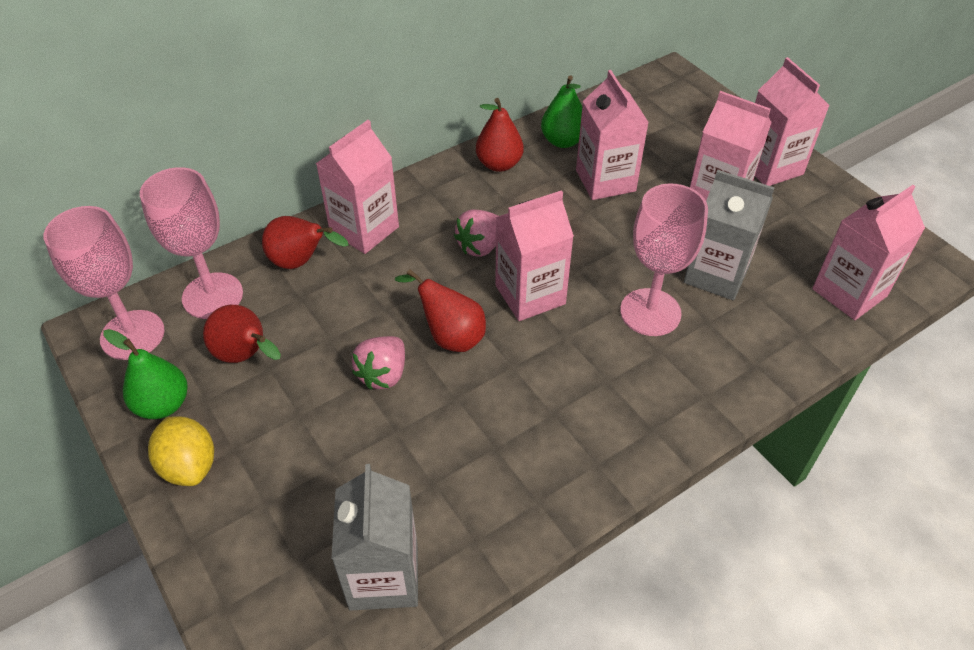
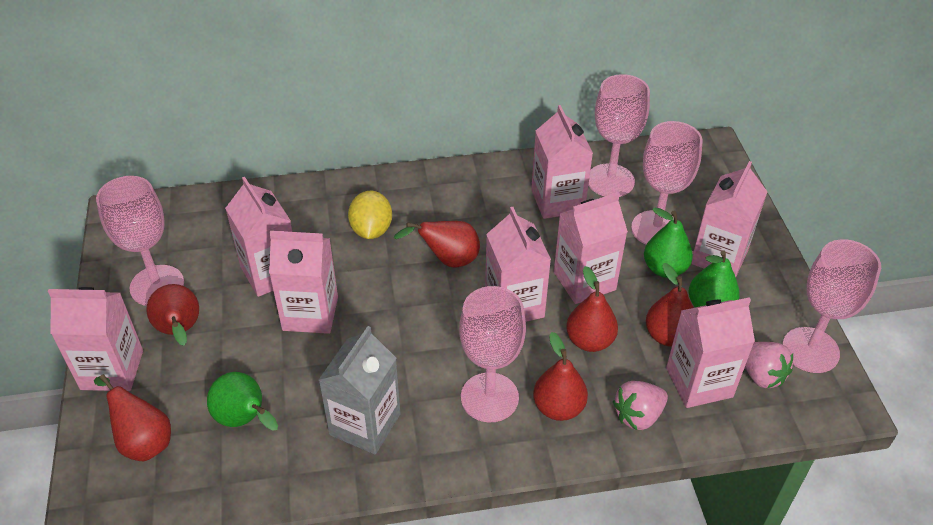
green pear: [103,329,188,419] [541,75,582,148] = 2 -> [207,372,278,431] [644,208,693,278] [689,250,740,308] = 3
grey carton: [331,464,418,611] [684,170,775,300] = 2 -> [319,326,401,455] = 1
pink carton: [316,120,399,254] [495,190,574,321] [576,70,649,200] [690,91,772,200] [755,57,830,186] [812,185,925,320] = 6 -> [48,287,143,391] [225,177,292,297] [269,231,338,334] [485,207,551,322] [531,105,593,219] [554,193,628,304] [666,297,755,408] [691,161,768,277] = 8
pink goblet: [44,206,165,360] [140,167,243,319] [620,183,708,336] = 3 -> [96,176,184,306] [459,286,526,422] [588,74,650,197] [631,121,702,245] [782,239,881,373] = 5
red pear: [203,305,281,363] [262,216,348,269] [395,269,486,352] [476,98,523,172] = 4 -> [94,374,171,461] [147,284,199,346] [394,221,480,268] [533,332,588,421] [566,266,618,352] [646,263,693,347] = 6

